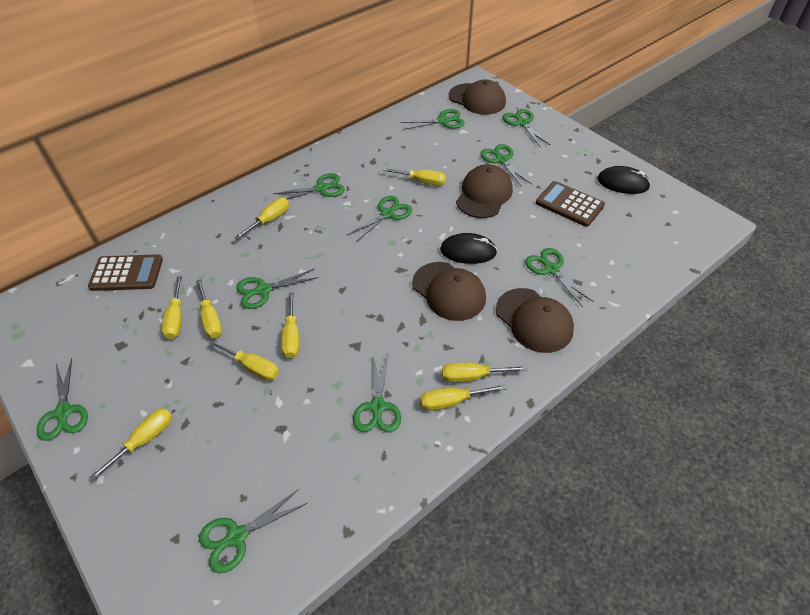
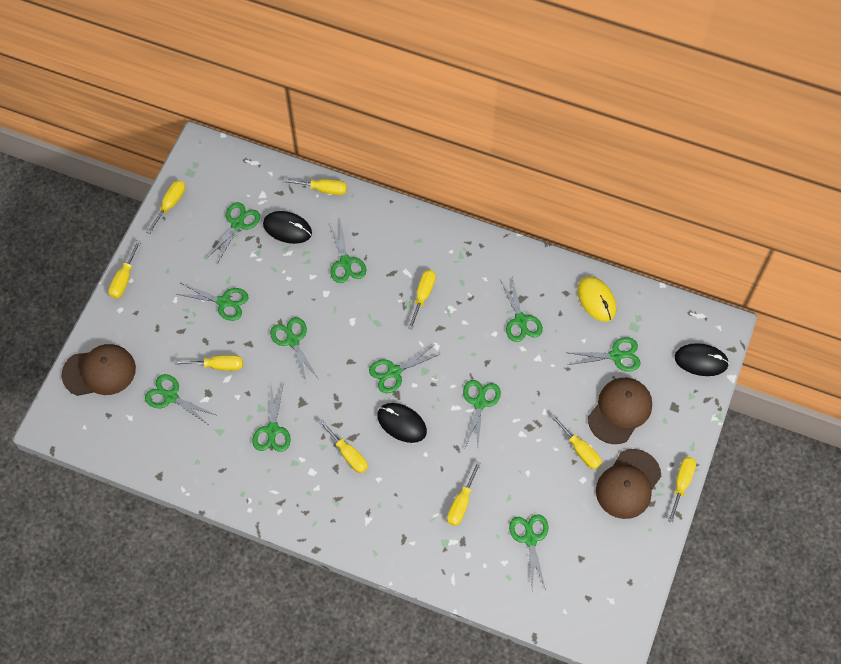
black mouse: [440,233,497,264] [597,166,651,194] = 2 -> [263,211,312,244] [377,403,427,443] [675,343,729,376] = 3
brown calculator: [88,254,163,291] [536,181,605,227] = 2 -> none = 0
brown cap: [412,262,486,321] [449,79,506,115] [456,164,513,218] [496,288,574,353] = 4 -> [62,344,136,396] [588,378,652,444] [596,449,661,519] = 3
green scissors: [37,358,88,441] [199,489,307,573] [236,269,318,309] [274,173,345,199] [347,196,412,242] [353,354,401,432] [401,109,465,130] [480,144,532,187] [503,109,550,146] [525,248,594,307] = 10 -> [145,374,216,424] [176,283,248,321] [207,202,260,264] [252,383,291,452] [270,317,318,381] [329,224,366,283] [369,344,440,393] [463,380,501,447] [500,277,543,342] [509,514,548,590] [568,337,641,371] = 11
yellow mouse: none = 0 -> [577,276,616,322] = 1

